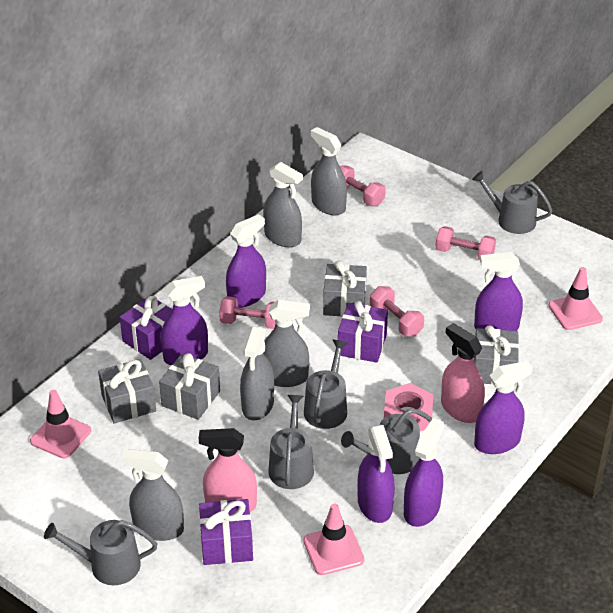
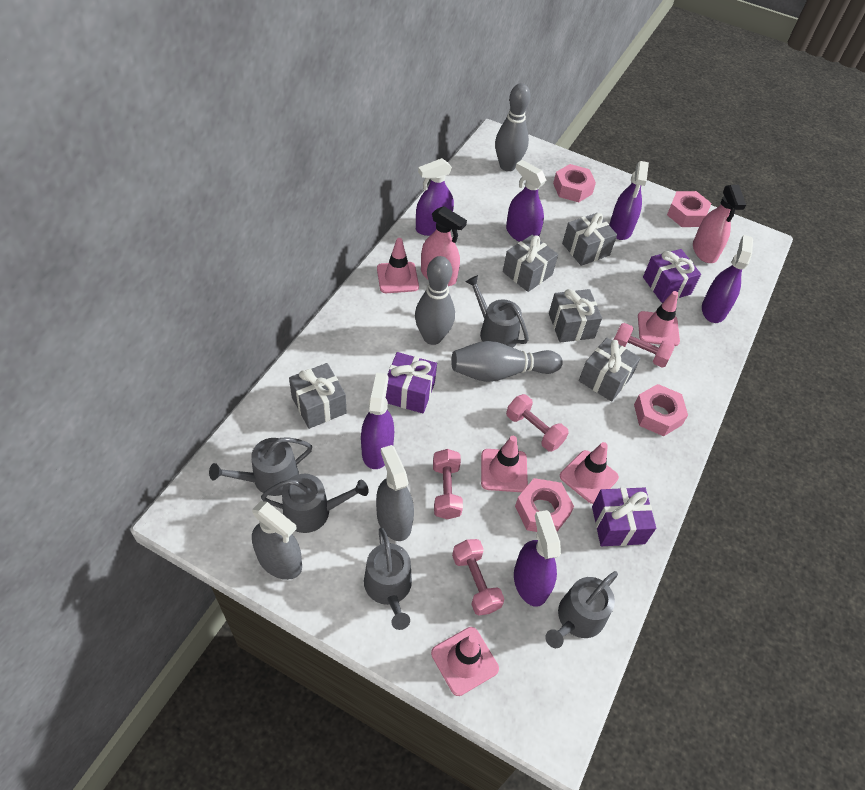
grey bowling pin: none = 0 -> [415,256,455,345] [451,341,563,382] [495,83,530,171] = 3
grey gift: [98,359,156,423] [159,353,220,420] [323,261,367,317] [474,325,519,385] = 4 -> [289,363,347,429] [503,235,558,292] [549,289,602,343] [562,213,617,266] [579,338,640,402] = 5
grey spray bottle: [121,449,184,541] [240,327,274,420] [263,162,303,247] [263,300,310,387] [311,127,347,215] = 5 -> [252,501,302,580] [376,445,414,541] = 2
pink nut: [384,383,433,431] = 1 -> [515,478,574,532] [553,164,596,202] [634,384,688,436] [667,191,711,227] = 4
pink traffic cone: [30,390,91,459] [303,503,364,575] [548,267,603,330] = 3 -> [377,238,419,293] [431,627,499,696] [481,436,528,492] [560,442,619,504] [638,291,680,346] = 5

